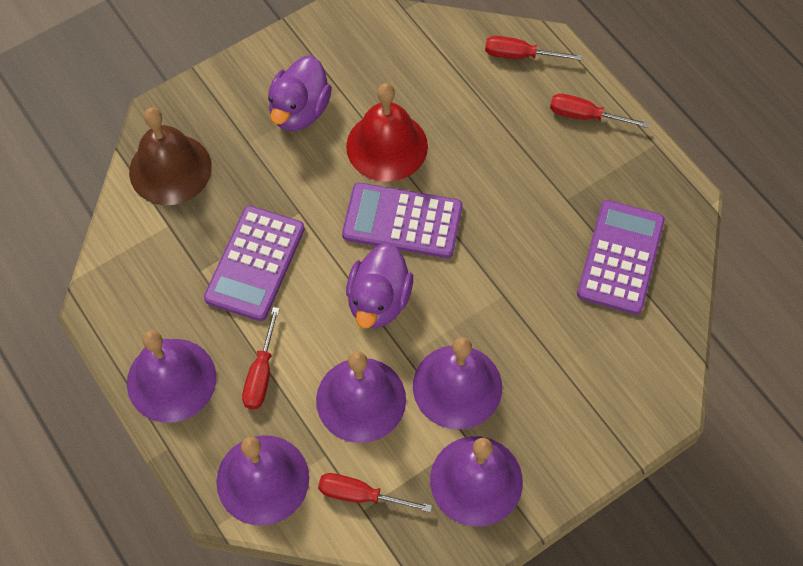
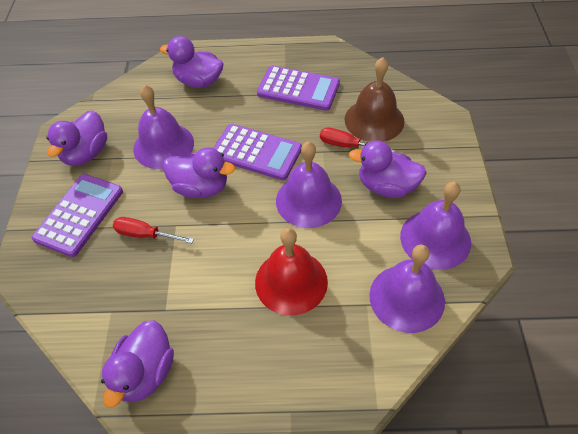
purple bell: [127,330,216,423] [216,435,309,526] [316,351,406,443] [413,337,502,429] [430,436,523,527] = 5 -> [133,85,194,169] [276,141,342,228] [369,245,445,333] [400,181,471,270] = 4
purple duck: [268,55,332,131] [346,243,413,329] = 2 -> [46,110,107,166] [101,320,174,408] [160,36,224,88] [163,147,235,198] [349,140,427,198] = 5
red screwdriver: [242,307,280,409] [318,473,432,512] [485,36,582,61] [550,94,649,128] = 4 -> [113,217,194,243] [320,127,395,152] = 2

